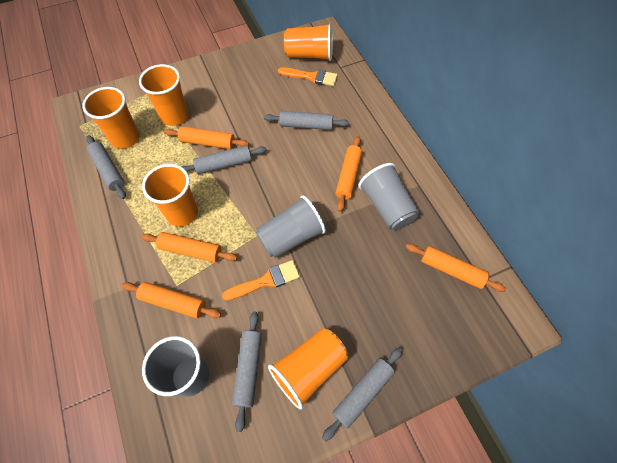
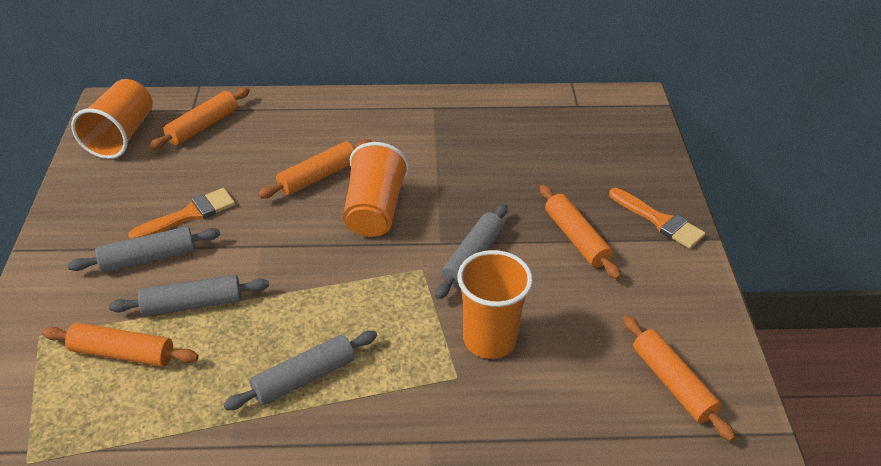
grey cup: [142,336,209,397] [256,195,326,258] [358,163,419,230] = 3 -> none = 0
grey rolling pin: [86,135,126,199] [181,145,267,174] [232,311,262,432] [264,111,349,130] [322,348,402,442] = 5 -> [67,226,221,273] [109,275,269,316] [223,331,377,410] [435,204,508,299] = 4
orange cup: [82,87,140,149] [139,64,188,126] [142,164,198,227] [268,328,348,409] [284,23,333,61] = 5 -> [71,79,153,159] [343,142,409,237] [457,250,533,359] = 3

